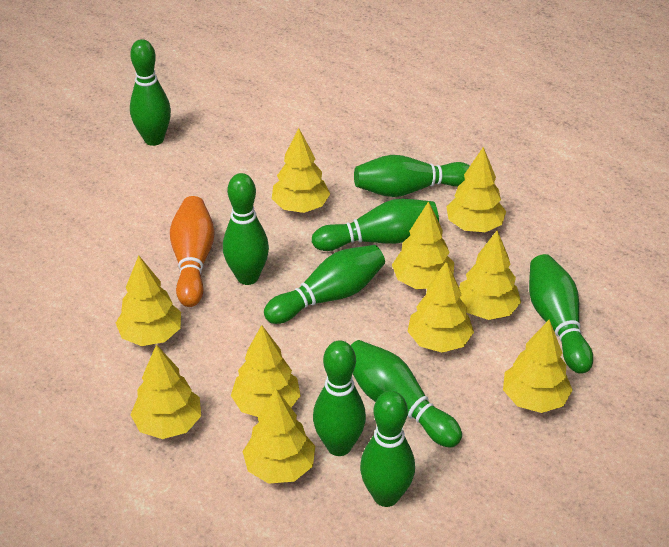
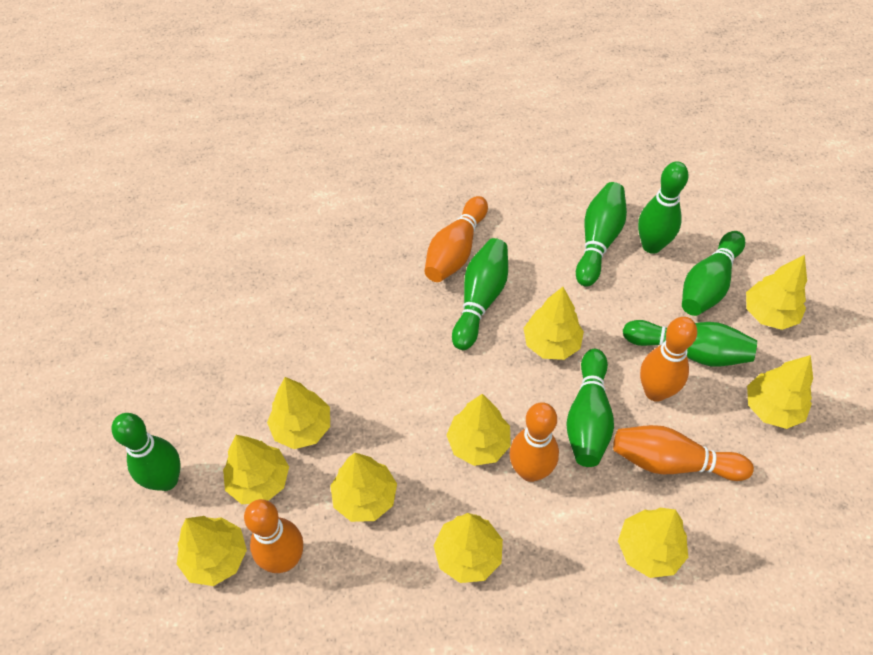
green bowling pin: [130,39,171,146] [223,173,269,285] [264,245,385,324] [312,199,439,251] [313,340,366,456] [350,340,462,448] [354,155,470,197] [360,391,415,507] [529,254,593,374] = 9 -> [111,413,181,491] [452,238,508,350] [566,349,614,467] [576,182,627,287] [623,320,757,366] [638,161,688,254] [682,231,745,316] = 7
orange bowling pin: [170,196,215,307] = 1 -> [244,499,303,573] [424,196,488,282] [509,402,559,482] [613,425,754,481] [640,317,697,402] = 5

